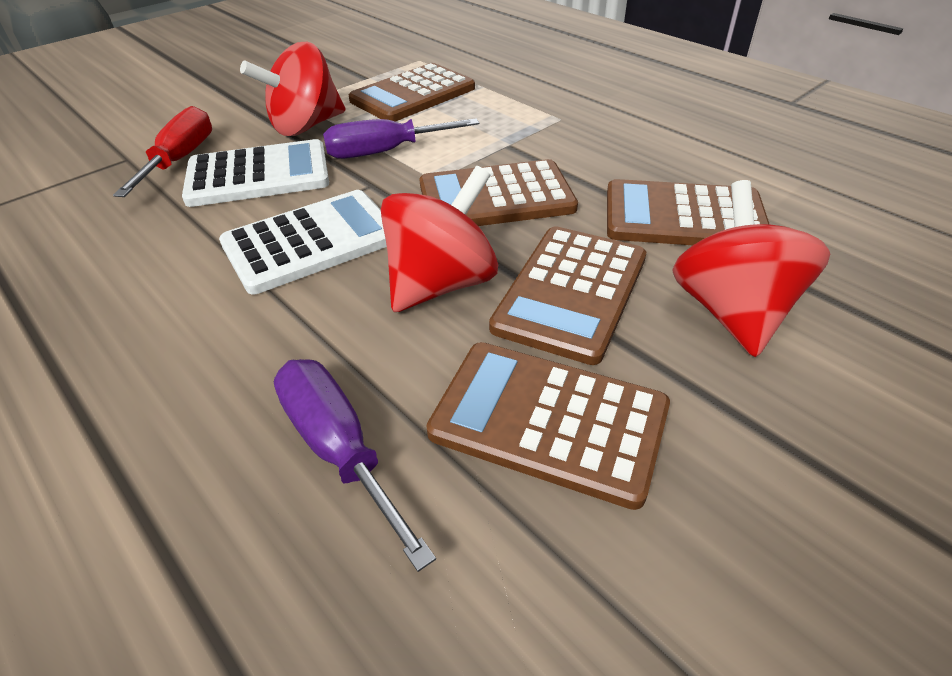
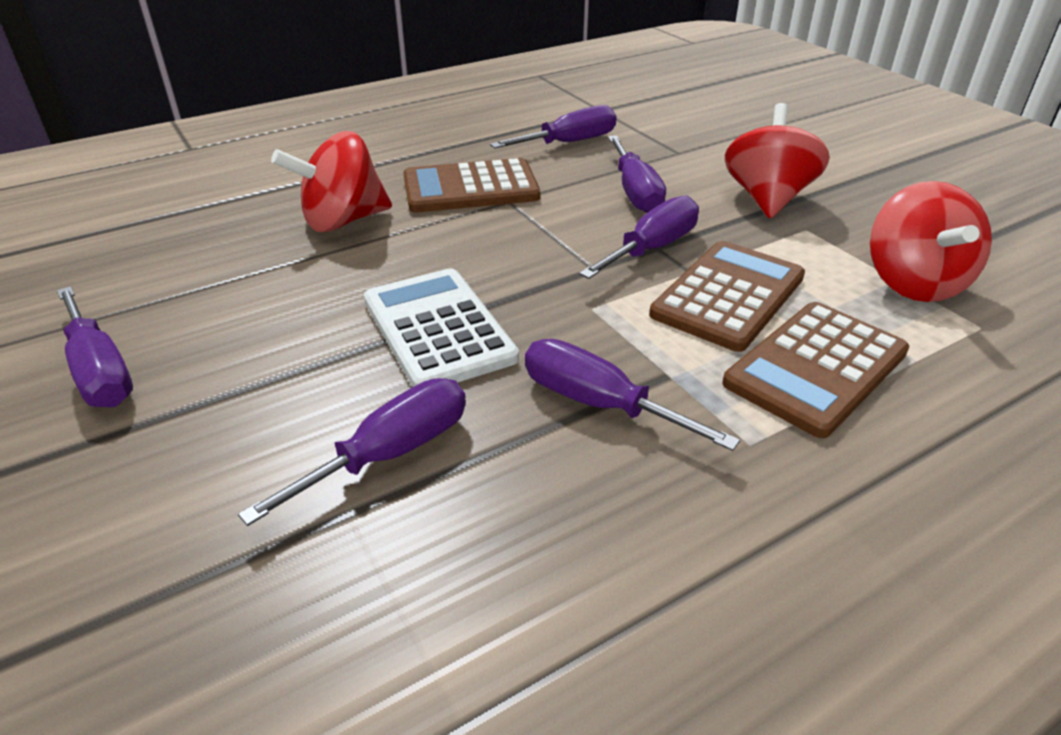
brown calculator: [349,63,475,122] [419,159,578,226] [426,342,670,510] [489,226,646,365] [607,179,769,245] = 5 -> [403,158,541,213] [649,241,805,352] [722,302,909,438] = 3
purple screwdriver: [274,359,436,572] [323,118,479,159] = 2 -> [57,286,133,407] [238,378,466,526] [490,105,617,149] [525,339,740,451] [579,195,699,279] [608,136,666,213] = 6
red screwdriver: [113,106,212,197] = 1 -> none = 0
white calculator: [182,139,329,207] [219,190,387,294] = 2 -> [364,268,519,387] = 1

